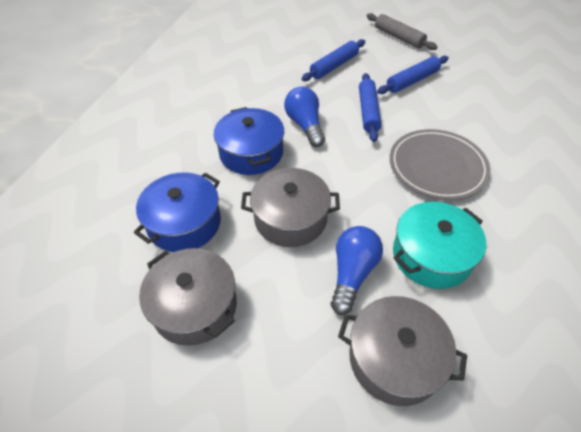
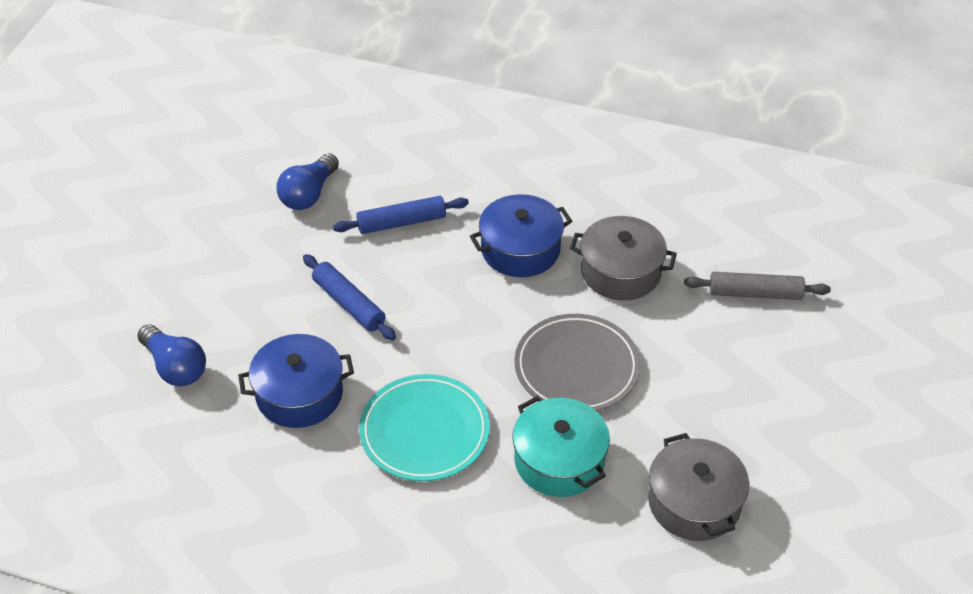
blue rolling pin: [302,39,365,81] [359,73,381,142] [377,56,449,94] = 3 -> [303,254,396,340] [333,196,469,234] = 2
grey pot: [139,248,237,346] [241,168,340,247] [338,296,467,406] = 3 -> [570,216,677,300] [648,433,749,541] = 2
turquoise plate: none = 0 -> [359,374,490,481] = 1

